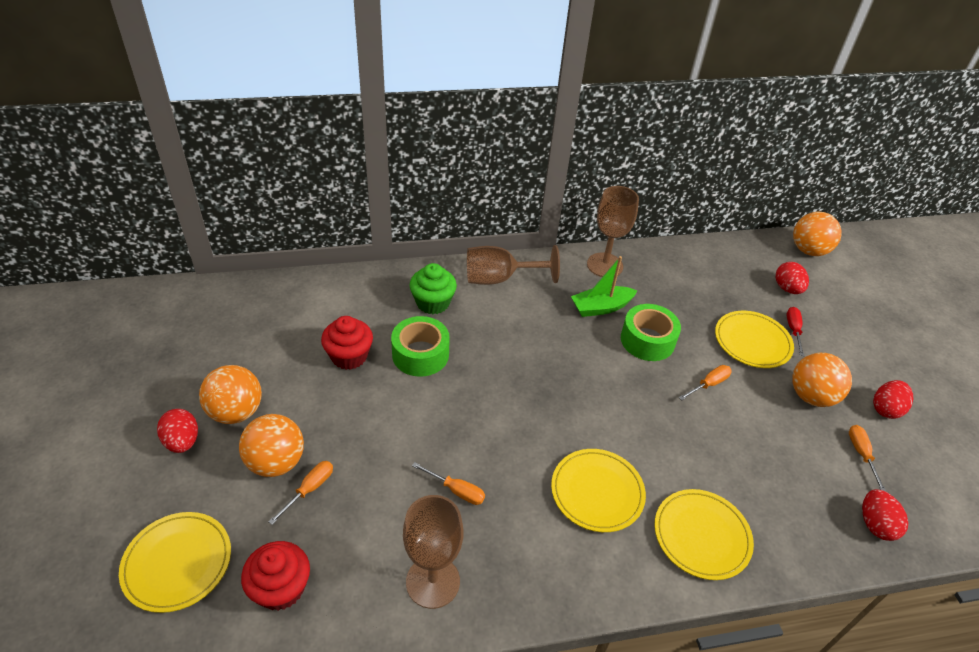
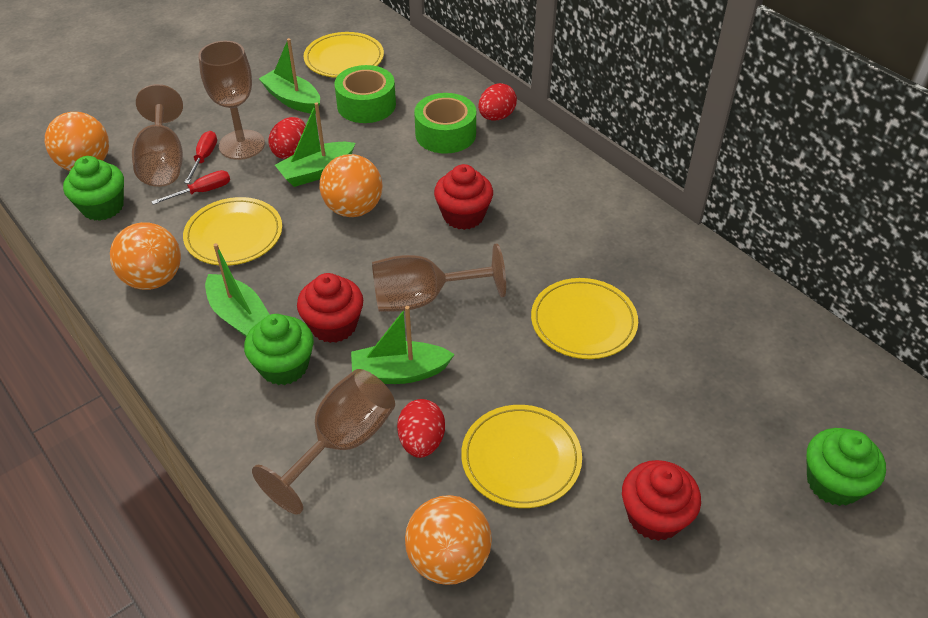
brown goblet: [403,495,463,609] [467,245,560,285] [587,186,639,277] = 3 -> [132,84,183,187] [198,41,265,160] [252,369,395,515] [372,243,506,312] = 4
green boat: [571,256,637,317] = 1 -> [205,243,270,337] [259,38,320,114] [275,102,355,187] [351,306,455,384] = 4
green cupcake: [410,263,457,314] = 1 -> [63,156,124,221] [244,314,314,385] [806,428,886,506] = 3
orange screwdriver: [268,461,333,525] [412,462,485,505] [679,365,732,400] [849,425,886,492] = 4 -> none = 0
red cupcake: [241,541,310,611] [321,316,373,370] = 2 -> [297,273,363,343] [434,164,493,230] [622,460,701,541] = 3
red egg: [157,409,198,453] [776,262,809,294] [862,489,908,541] [873,380,913,419] = 4 -> [269,117,306,159] [397,399,445,458] [478,83,517,121] = 3
red screwdriver: [787,307,804,356] = 1 -> [151,170,230,205] [184,131,217,184] = 2

